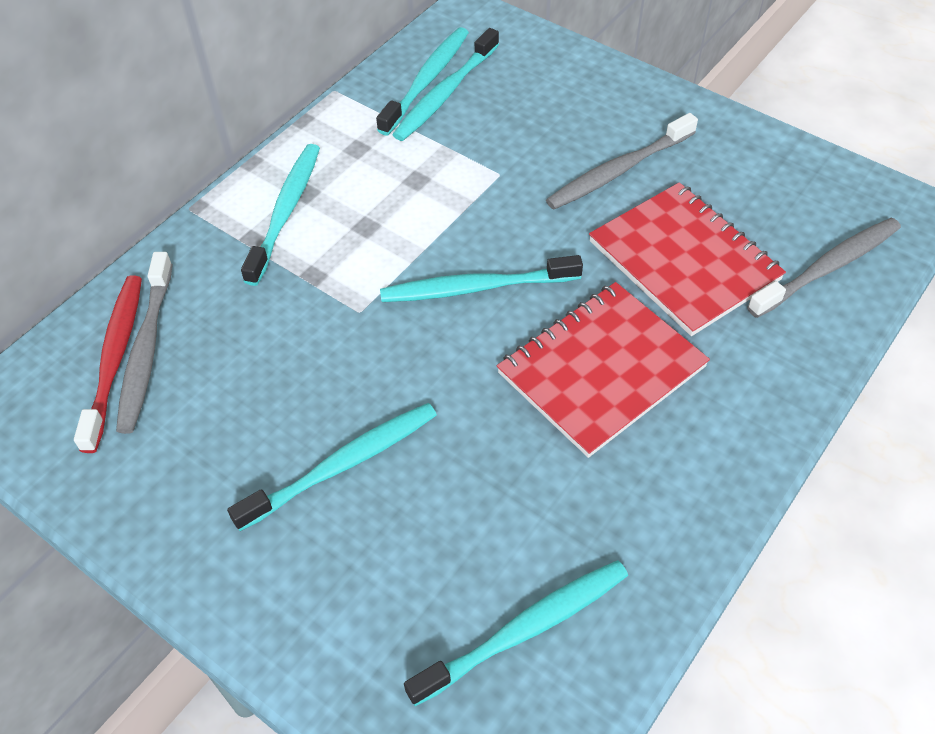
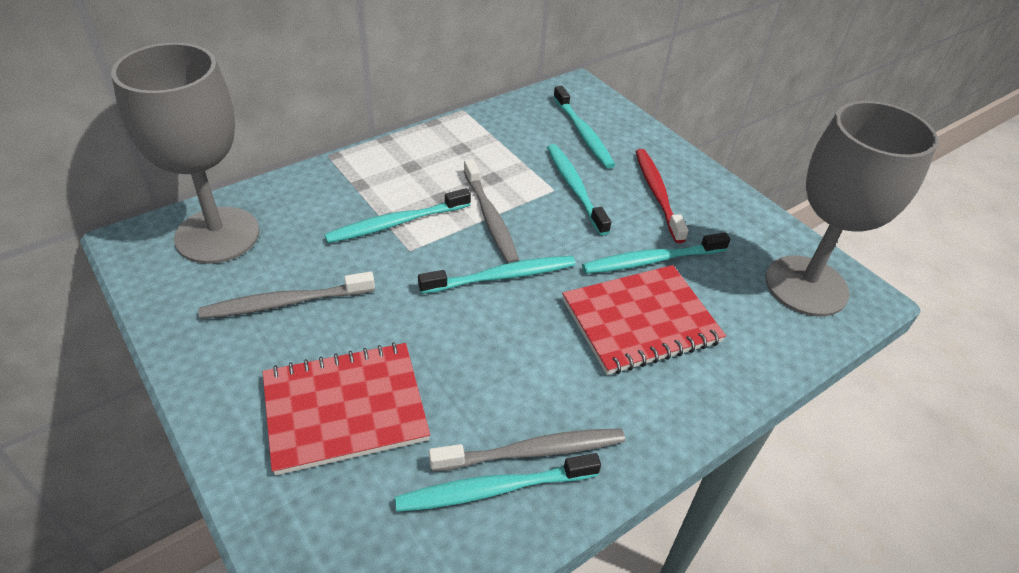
grey goblet: none = 0 -> [111,43,260,264] [765,101,938,316] = 2

